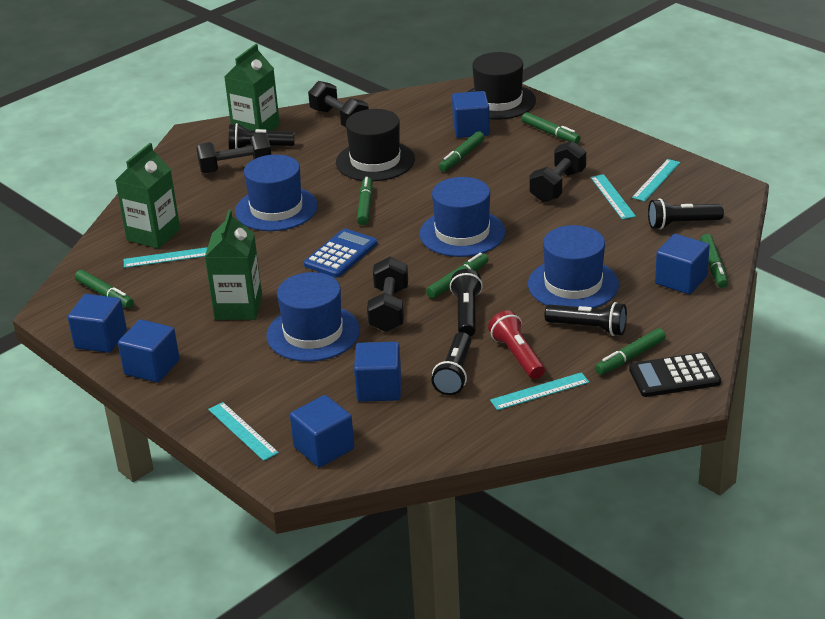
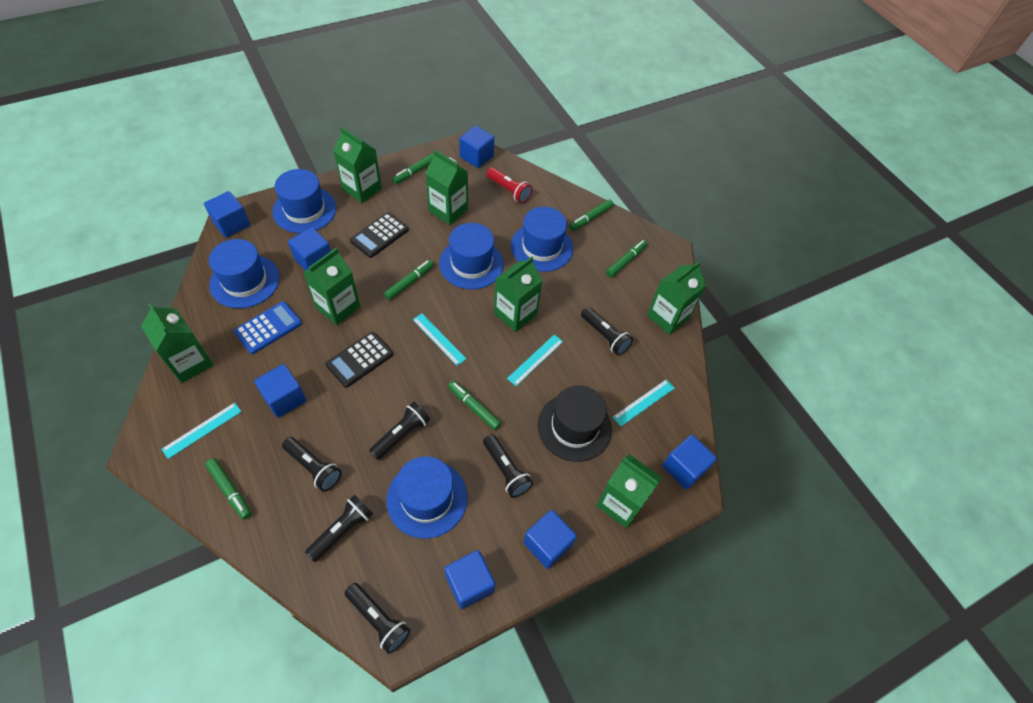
black calculator: [629,352,721,397] = 1 -> [325,332,393,388] [350,213,409,258] = 2
black dumbbell: [196,133,271,173] [308,81,369,127] [367,257,408,332] [529,141,586,202] = 4 -> none = 0
black flashlight: [229,123,295,149] [431,332,471,395] [450,269,483,337] [544,302,627,336] [648,199,724,229] = 5 -> [282,437,342,492] [305,495,373,562] [345,583,410,654] [369,402,430,460] [483,434,533,498] [581,307,633,355] = 6
black hat: [336,109,415,181] [467,52,536,120] = 2 -> [538,385,612,462] = 1
blue cube: [68,294,127,353] [118,319,180,383] [290,395,354,467] [354,342,401,402] [452,91,490,138] [655,234,710,294] = 6 -> [204,191,250,238] [254,364,307,418] [288,227,331,271] [445,550,495,609] [459,126,495,168] [524,510,577,569] [662,435,717,490] = 7
blue hat: [235,154,318,231] [267,272,360,362] [420,177,505,257] [528,225,619,308] = 4 -> [209,239,280,309] [272,169,336,233] [386,456,468,539] [439,223,504,290] [511,207,573,272] = 5
green carton: [115,143,180,249] [205,209,262,320] [224,44,280,131] = 3 -> [141,303,214,383] [303,248,361,325] [333,127,382,203] [425,150,468,225] [494,256,543,332] [596,454,662,528] [647,261,706,335] = 7
green marker: [75,270,134,308] [357,177,373,225] [426,253,489,299] [439,131,485,172] [522,112,581,144] [595,328,666,375] [700,234,728,288] = 7 -> [205,458,251,519] [384,260,434,300] [392,153,434,184] [448,381,501,430] [569,199,614,231] [606,240,647,277] = 6
turquoise ruler: [124,247,208,268] [208,402,279,461] [490,372,589,410] [590,174,636,220] [632,159,680,201] = 5 -> [161,403,242,459] [413,313,466,366] [507,335,563,386] [613,379,675,426] = 4

